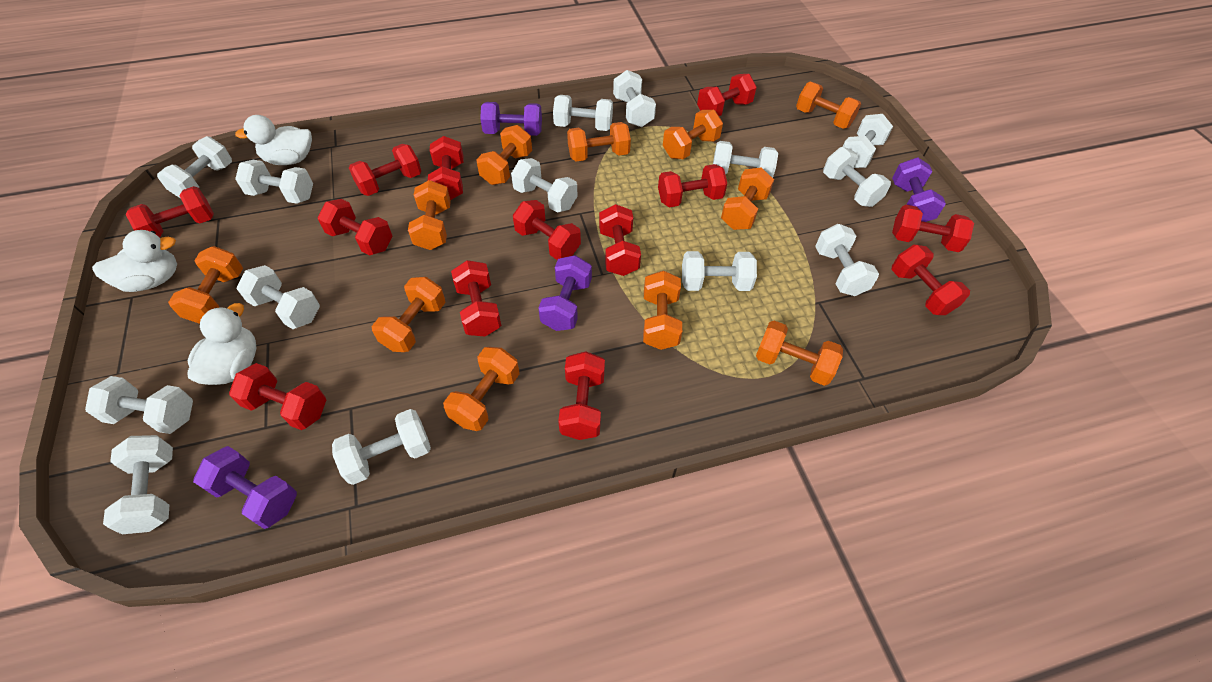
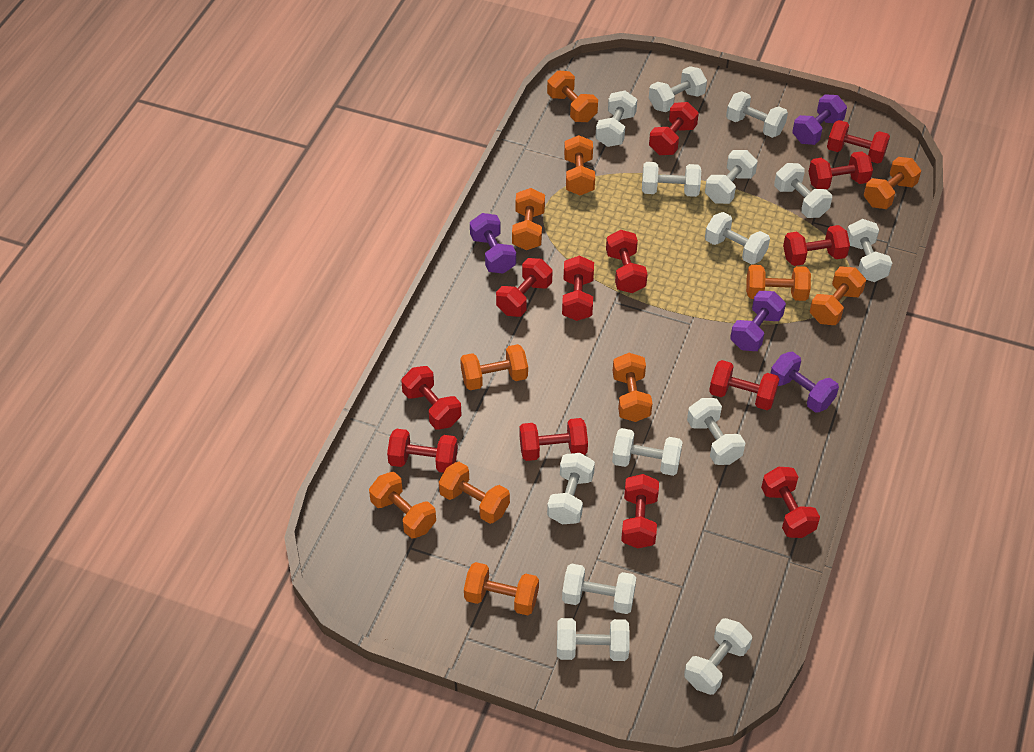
white duck: [92,230,177,292] [187,303,257,385] [235,115,312,165] = 3 -> none = 0

